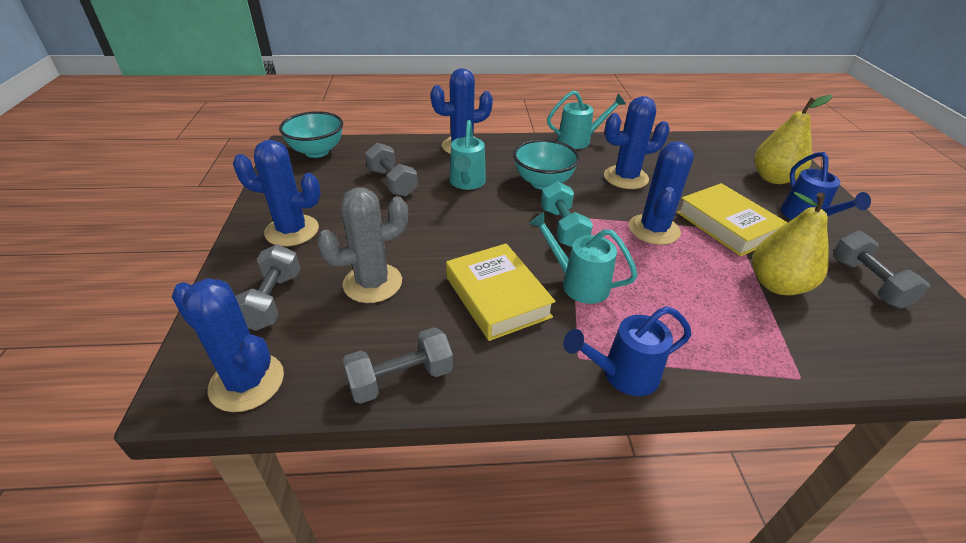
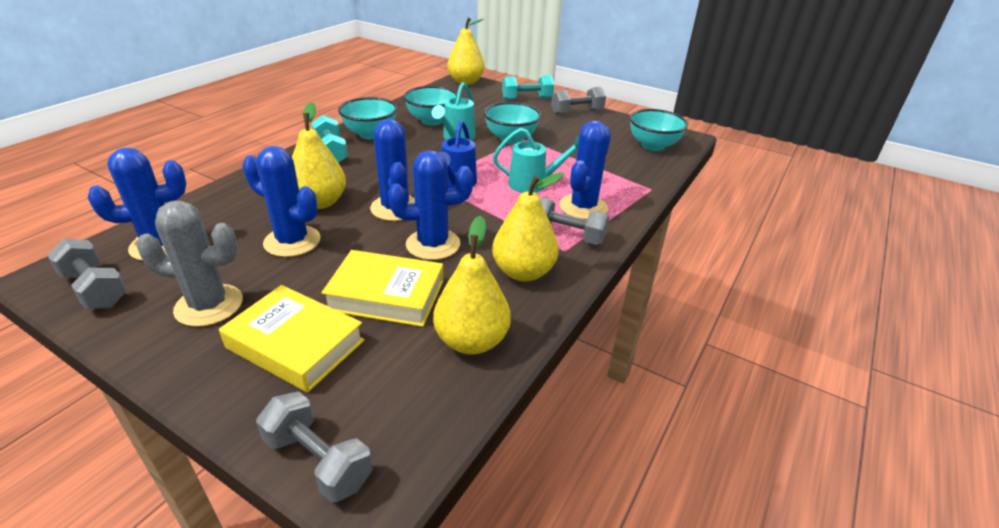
blue watering can: [563,306,691,396] [781,152,871,220] = 2 -> [439,120,477,188] = 1
turquoise bowl: [279,111,343,158] [513,139,580,190] = 2 -> [338,97,398,139] [403,86,457,125] [484,102,541,144] [629,109,688,151] = 4
turquoise dumbbell: [541,181,593,247] = 1 -> [311,115,348,163] [502,75,554,100] = 2
turquoise watering can: [450,120,486,190] [529,212,638,304] [547,90,626,149] = 3 -> [431,82,475,140] [493,128,579,193] = 2
yellow pear: [752,192,829,295] [754,95,832,184] = 2 -> [292,102,346,209] [433,216,511,355] [447,17,485,85] [492,172,564,282] = 4

